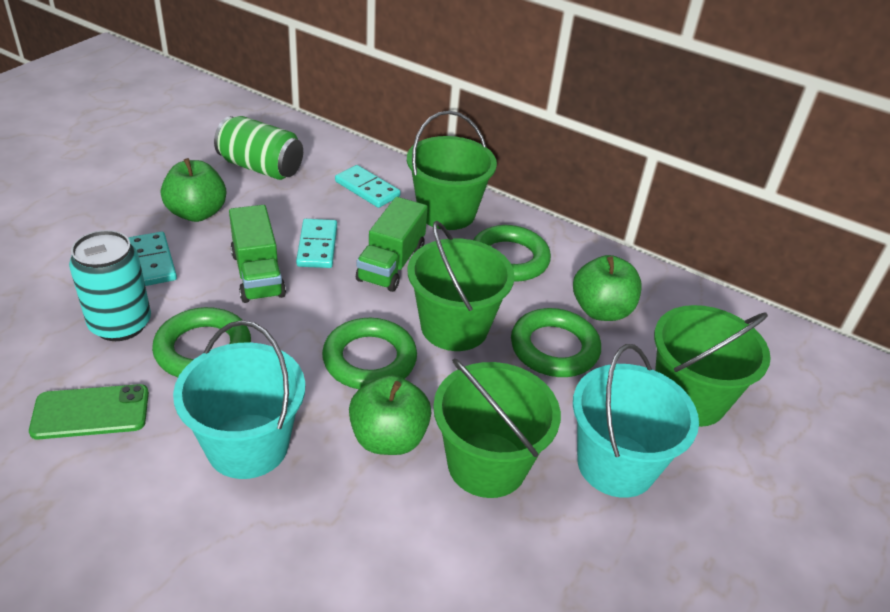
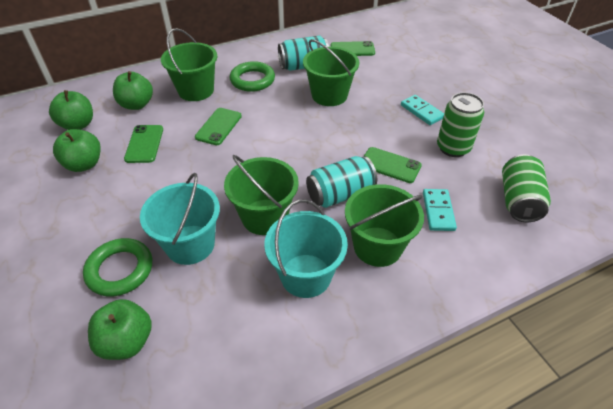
green apple: [161,158,226,222] [349,375,431,455] [573,255,642,321] = 3 -> [49,90,93,130] [53,129,101,172] [88,299,152,360] [113,71,153,110] = 4
green can: [214,116,303,180] = 1 -> [437,92,484,157] [502,154,551,222] = 2
green phone: [29,384,149,440] = 1 -> [124,125,163,163] [195,108,242,145] [331,41,375,56] [363,147,422,183] = 4
green ring: [152,307,251,377] [322,318,417,389] [474,225,551,282] [511,308,601,377] = 4 -> [83,238,152,297] [230,61,275,92] = 2
green truck: [229,205,286,303] [356,197,428,292] = 2 -> none = 0
turquoise can: [69,230,151,341] = 1 -> [278,36,329,71] [306,156,377,208] = 2
turquoise domino: [128,232,177,286] [296,219,337,268] [335,165,400,208] = 3 -> [401,95,444,125] [423,189,457,231] = 2

